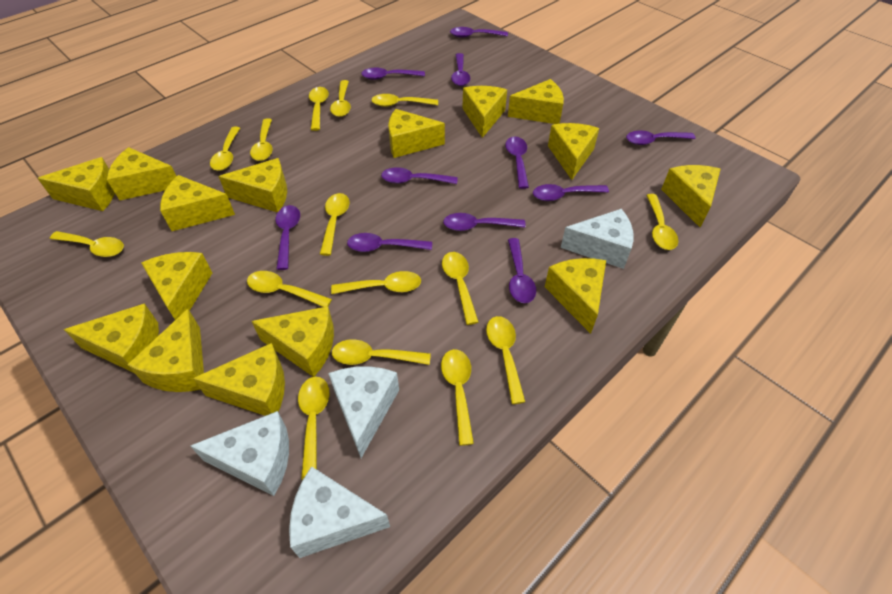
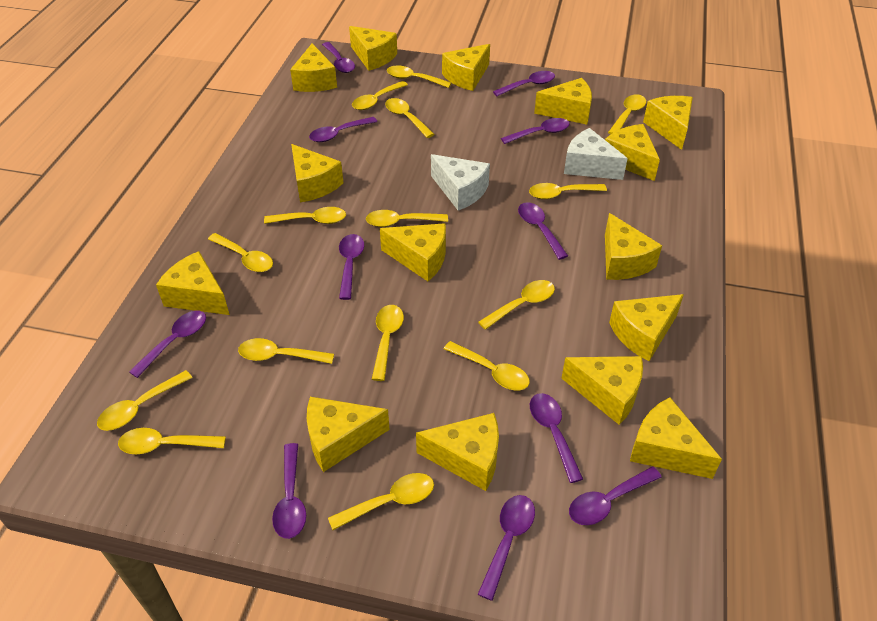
white cheese: [190,411,289,496] [289,466,390,558] [328,366,399,458] [561,209,634,269] = 4 -> [431,154,490,211] [564,128,628,180] = 2

